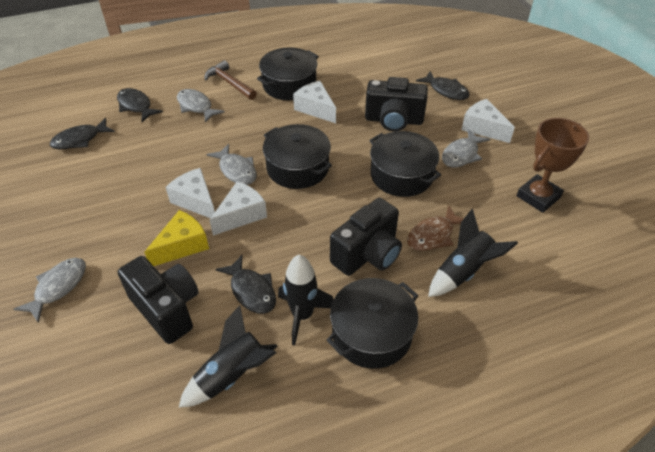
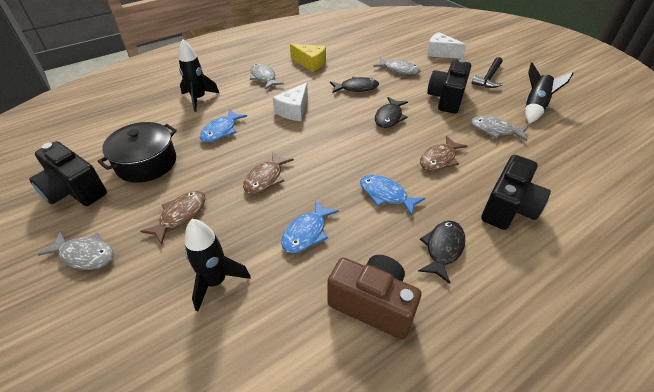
black fish: [50,118,115,149] [117,88,163,122] [215,255,276,314] [416,71,470,100] = 4 -> [330,77,379,93] [375,97,408,128] [418,221,465,284] = 3
black hammer: none = 0 -> [472,57,503,88] = 1
black pot: [257,47,319,100] [263,124,332,189] [327,278,418,369] [370,131,441,197] = 4 -> [97,122,177,183] = 1
blue fish: none = 0 -> [200,109,247,142] [281,200,339,253] [360,175,425,216] = 3
brown camera: none = 0 -> [328,255,421,340] = 1
brown fish: [407,205,463,251] = 1 -> [140,191,206,245] [243,151,294,194] [420,136,467,171] = 3
brown hammer: [204,60,257,100] = 1 -> none = 0
brown trophy: [517,118,589,213] = 1 -> none = 0
white cheese: [166,168,215,218] [210,181,267,236] [293,81,336,123] [461,99,515,143] = 4 -> [273,82,308,121] [427,32,467,59] = 2

